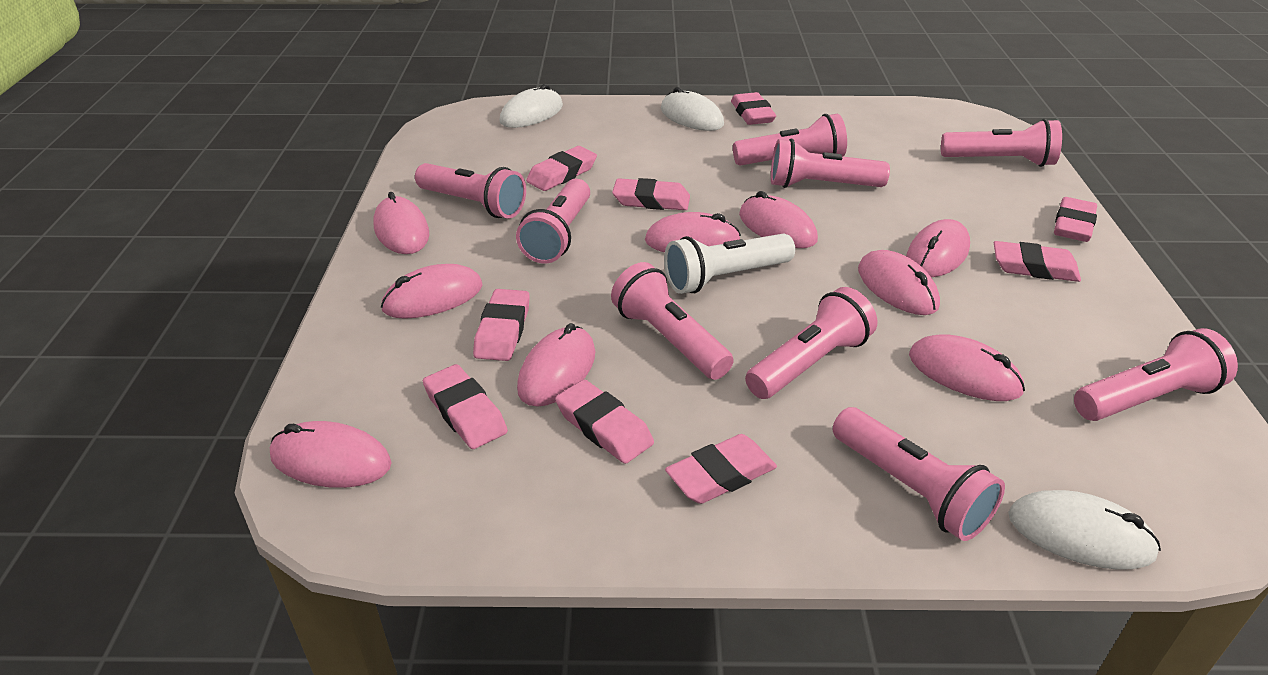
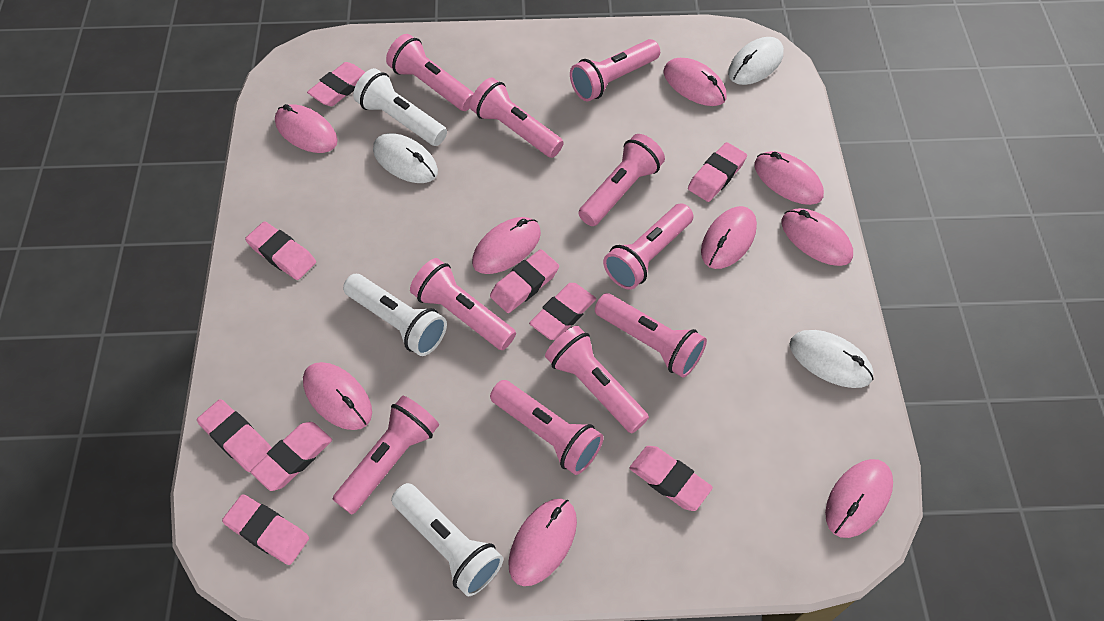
pink flashlight: [415,163,526,218] [516,179,590,264] [611,262,734,380] [733,114,847,166] [745,287,877,399] [771,139,890,188] [833,407,1005,541] [941,119,1062,167] [1074,328,1238,421] = 9 -> [333,396,439,515] [386,34,474,111] [410,258,516,350] [470,77,564,158] [490,380,604,475] [545,326,649,433] [570,39,660,101] [578,134,665,226] [595,293,707,378] [603,203,694,290] = 10
white flashlight: [664,234,795,294] = 1 -> [343,274,447,356] [353,68,447,146] [391,483,503,596] = 3

